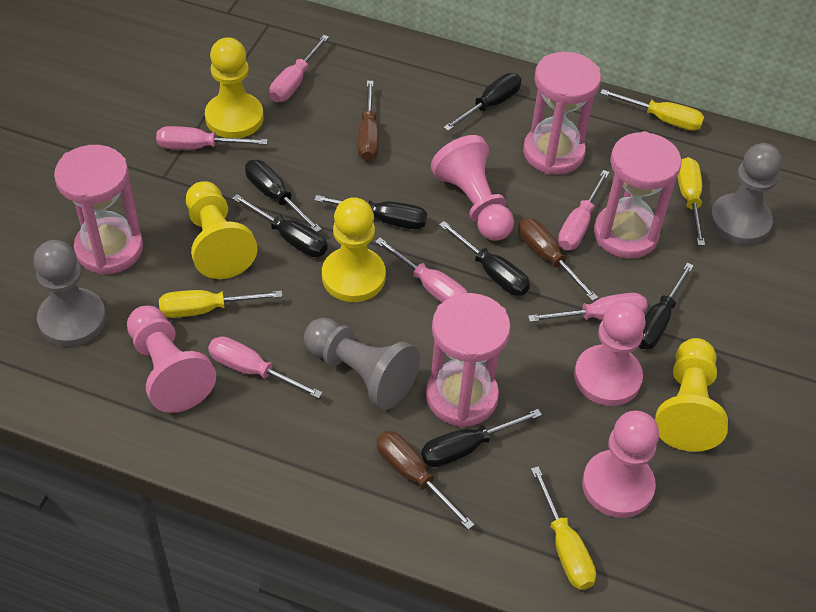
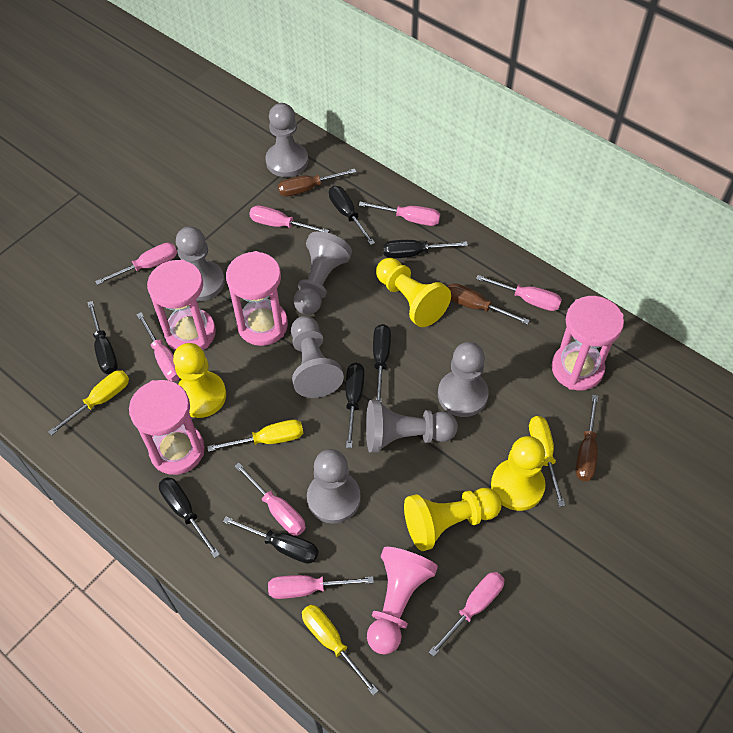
grey pawn: [34,240,106,347] [304,318,420,410] [710,143,782,245] = 3 -> [176,226,225,301] [265,103,308,177] [291,316,344,398] [293,231,352,315] [307,449,361,524] [366,400,458,453] [438,342,489,417] = 7
pink pawn: [127,306,216,413] [431,135,514,241] [574,300,646,406] [582,411,659,518] = 4 -> [367,547,438,655] = 1
pink screwdriver: [156,126,268,150] [208,336,323,399] [269,35,329,102] [375,238,468,303] [528,293,648,322] [558,170,610,250] = 6 -> [95,243,177,285] [136,312,180,382] [234,463,306,536] [249,205,329,233] [268,575,374,599] [359,202,440,226] [429,572,504,657] [476,275,562,311] = 8

